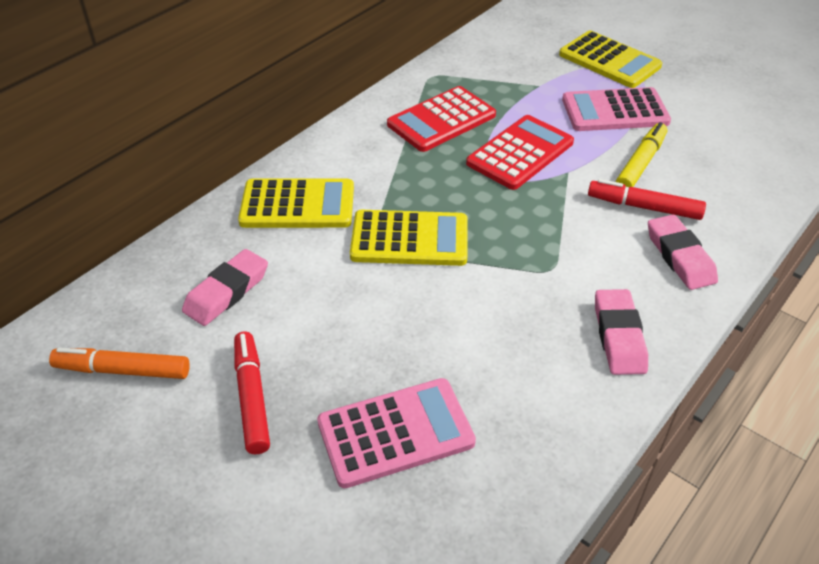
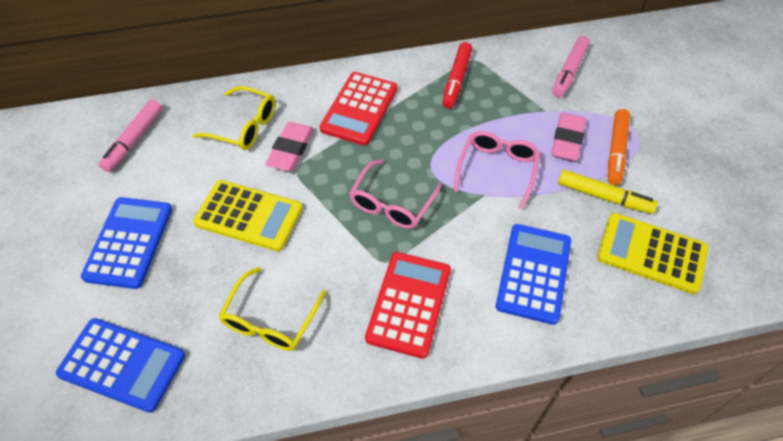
blue calculator: none = 0 -> [56,318,185,413] [81,197,172,289] [496,224,571,325] = 3
pink calculator: [317,378,476,488] [562,87,671,131] = 2 -> none = 0
pink eraser: [182,249,268,326] [595,289,648,375] [648,215,718,290] = 3 -> [265,122,314,171] [551,113,586,161] = 2
pink glasses: none = 0 -> [349,159,442,229] [454,131,540,209] = 2
pink marker: none = 0 -> [99,99,162,172] [552,36,590,98] = 2
red marker: [234,331,270,454] [588,179,706,220] = 2 -> [442,42,472,109] = 1
yellow calculator: [238,179,354,228] [350,210,467,266] [559,31,662,88] = 3 -> [193,180,303,251] [597,213,708,294] = 2
yellow glasses: none = 0 -> [193,86,275,150] [219,267,326,351] = 2

